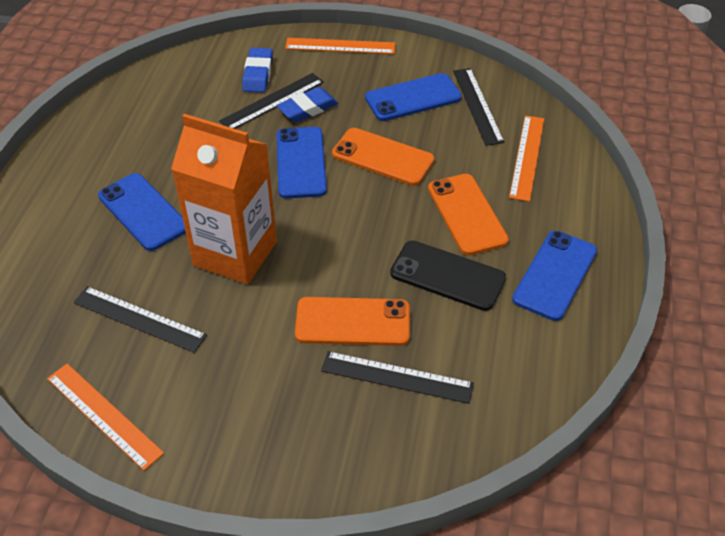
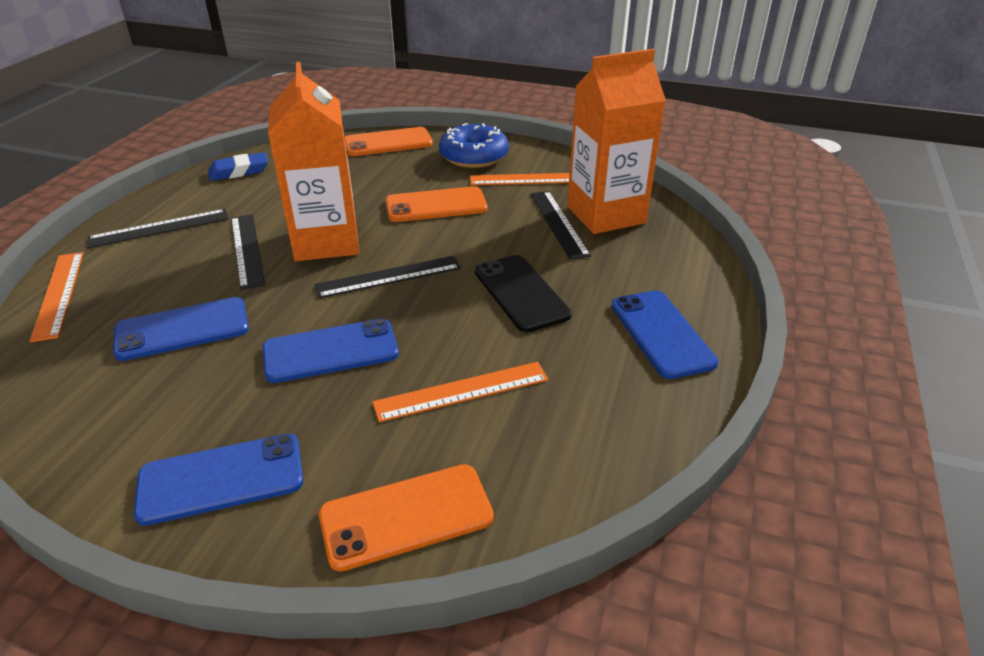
blue donut: none = 0 -> [439,123,509,168] = 1
blue eraser: [242,48,273,92] [277,87,338,122] = 2 -> [208,152,268,181] = 1
orange carton: [171,114,277,285] = 1 -> [268,62,359,261] [567,49,666,234] = 2

